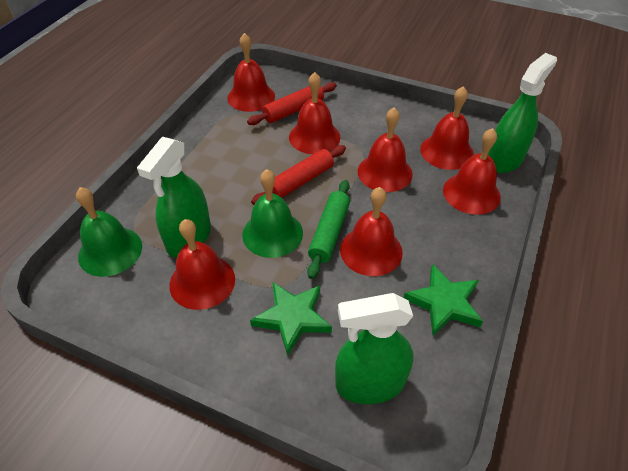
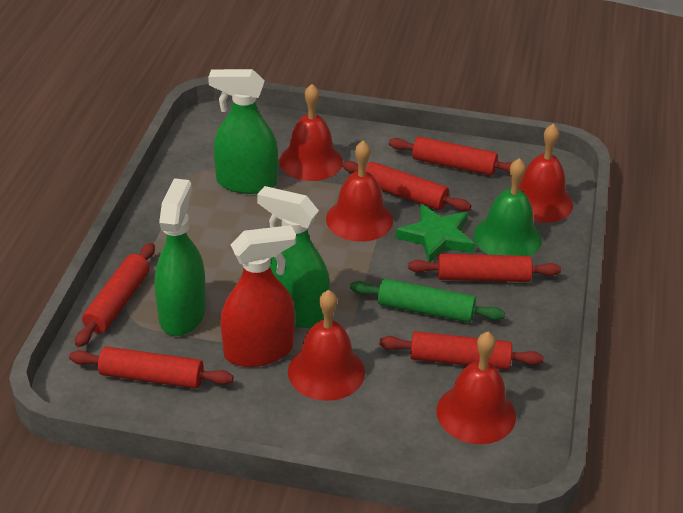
green bell: [76,187,142,277] [242,169,303,258] = 2 -> [474,158,542,256] = 1
green star: [250,282,332,356] [403,264,483,336] = 2 -> [395,204,475,262] = 1
red bell: [169,219,235,310] [227,33,275,112] [289,72,341,154] [340,187,403,276] [358,107,413,192] [420,86,474,170] [443,128,501,215] = 7 -> [279,84,343,181] [288,290,365,401] [326,141,393,242] [436,332,516,444] [519,124,573,223] = 5
red rolling pin: [247,82,337,125] [251,145,346,205] = 2 -> [69,346,234,389] [75,243,155,347] [342,161,471,211] [379,331,544,370] [389,136,512,176] [408,254,561,282] = 6
red spray bottle: none = 0 -> [221,225,296,367] = 1

